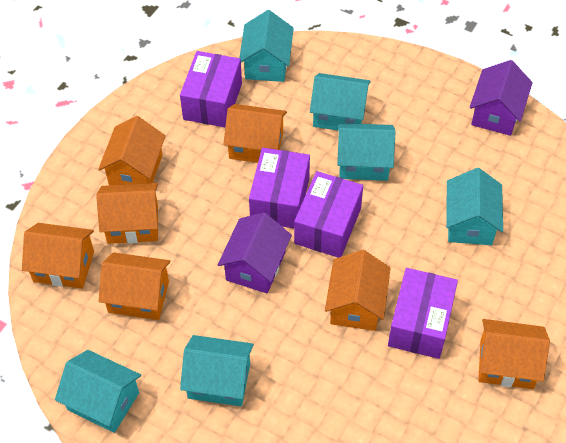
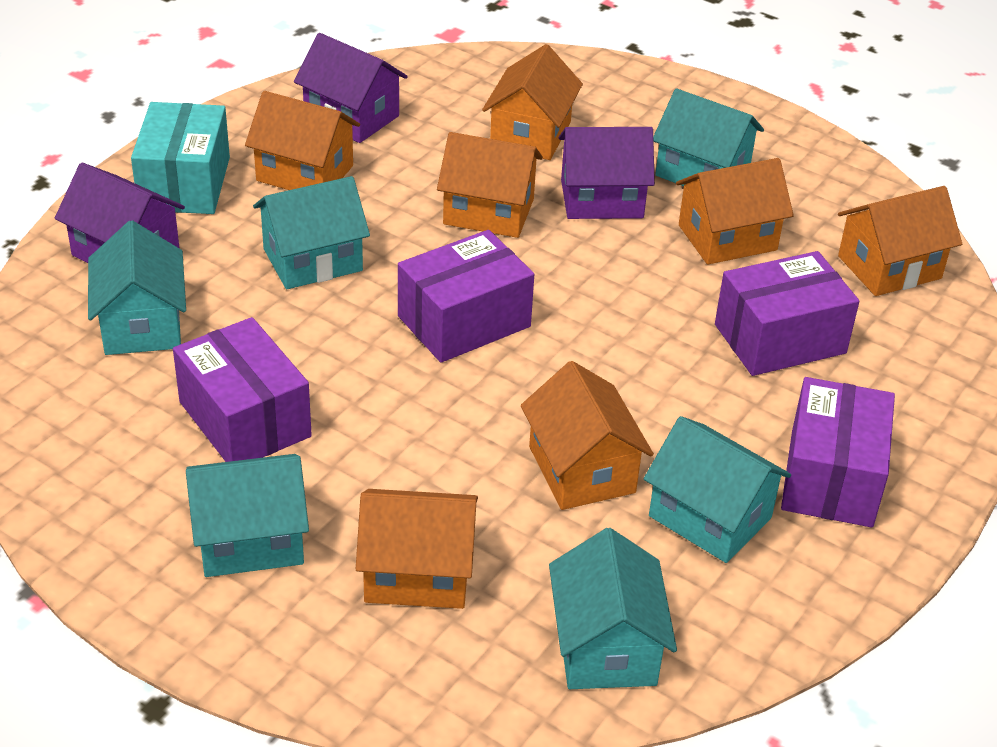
purple house: [218,212,292,293] [470,60,533,136] = 2 -> [55,163,185,263] [294,33,408,143] [559,127,655,219] = 3
turquoise box: none = 0 -> [131,102,230,214] = 1

